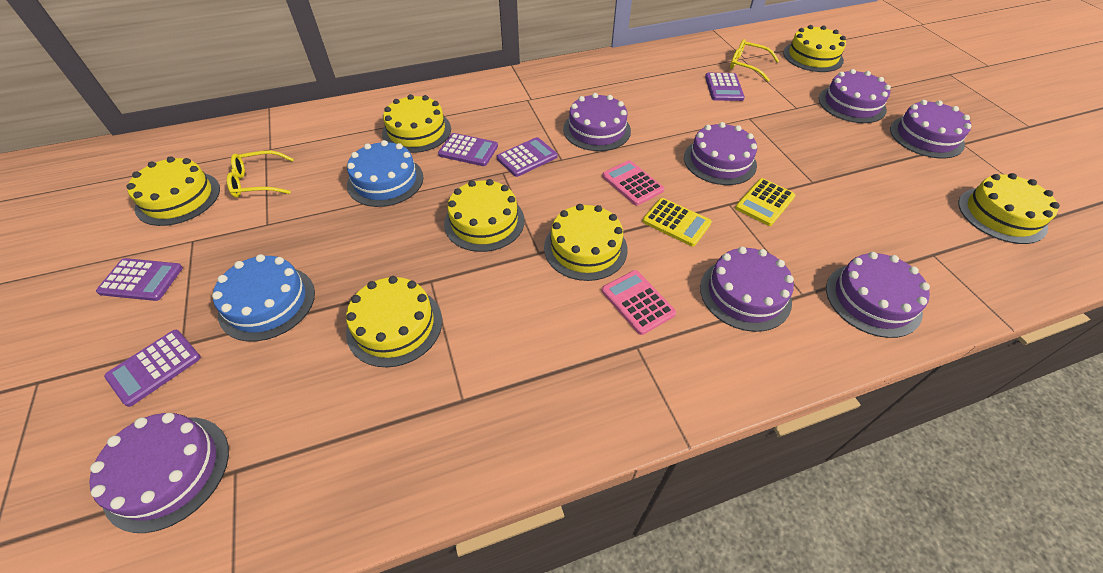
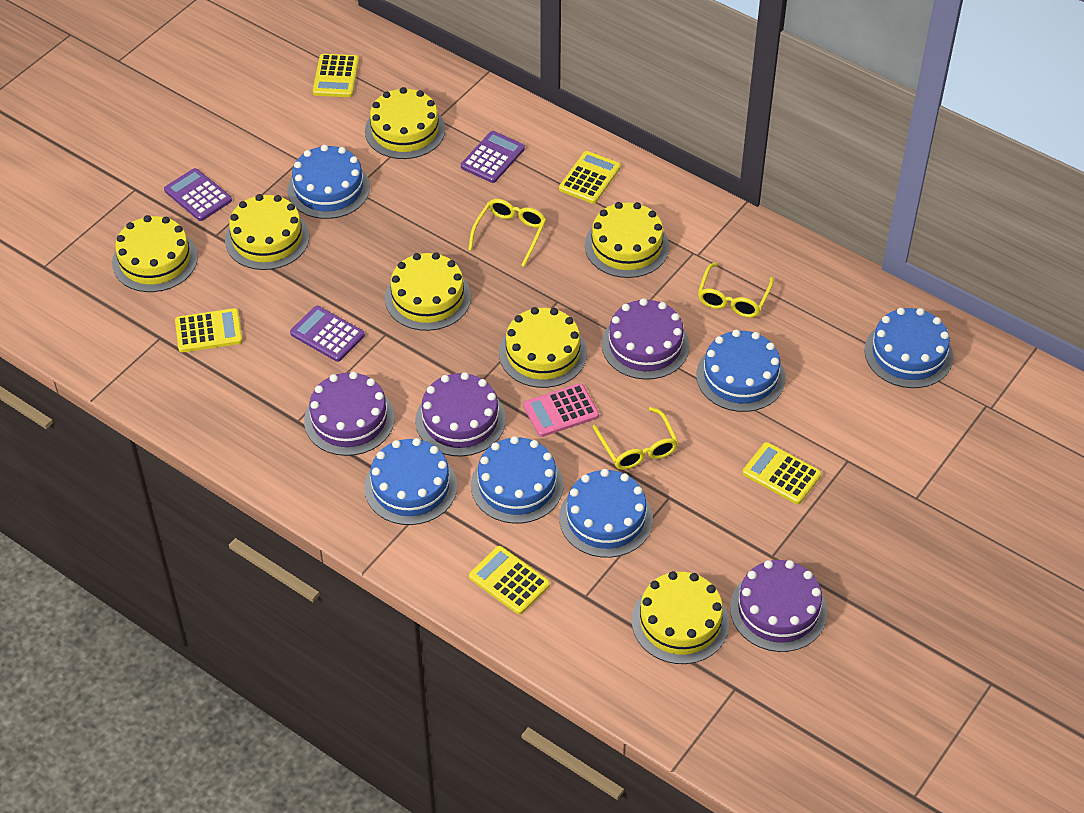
blue cake: [212,254,315,342] [347,140,423,207] = 2 -> [287,145,370,219] [364,438,457,525] [471,436,563,524] [559,469,653,558] [696,330,785,412] [864,308,953,388] = 6
pink calculator: [602,160,664,206] [602,270,676,335] = 2 -> [523,383,599,437] = 1
purple cake: [89,413,229,533] [563,93,631,151] [684,122,757,185] [700,247,794,332] [819,69,891,123] [826,252,930,338] [890,100,971,158] = 7 -> [304,372,395,456] [415,372,506,456] [602,298,690,380] [730,560,827,652] = 4
purple calculator: [96,258,183,301] [104,330,201,407] [438,133,498,166] [497,137,558,177] [705,73,745,101] = 5 -> [164,168,232,221] [290,306,365,362] [461,131,525,183] = 3
yellow calculator: [643,198,712,246] [735,178,795,226] = 2 -> [175,308,243,352] [313,54,359,97] [469,546,550,615] [559,151,621,204] [743,442,822,504] = 5
yellow glasses: [227,151,294,198] [730,39,779,82] = 2 -> [468,199,546,267] [593,407,678,470] [698,262,774,318] = 3

